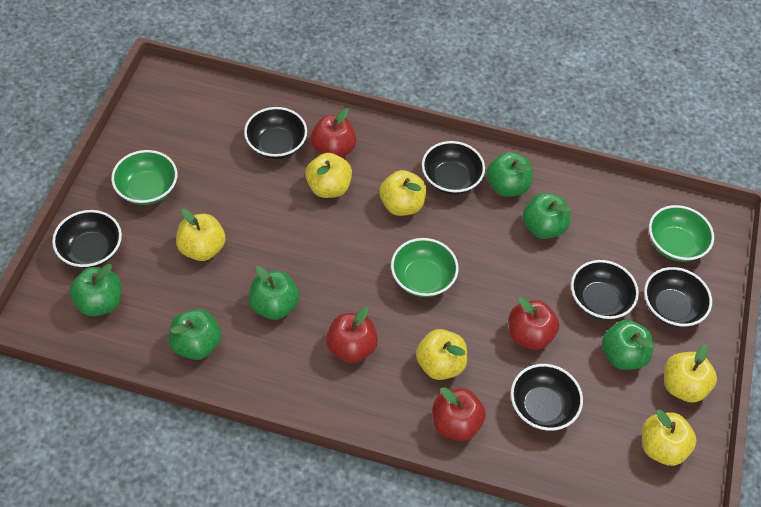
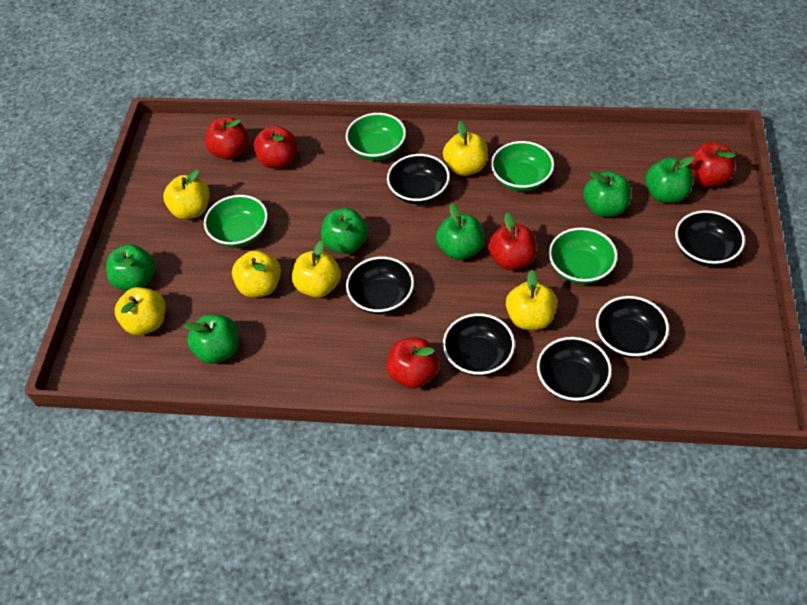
green bowl: [111,150,178,205] [391,238,458,297] [649,205,714,262] = 3 -> [204,195,268,247] [346,113,406,160] [491,141,554,191] [549,227,618,284] = 4
red apple: [311,108,356,157] [326,307,378,363] [433,387,486,441] [509,297,559,350] = 4 -> [205,117,249,160] [254,125,298,169] [386,338,439,389] [488,213,537,270] [688,142,736,187] = 5

